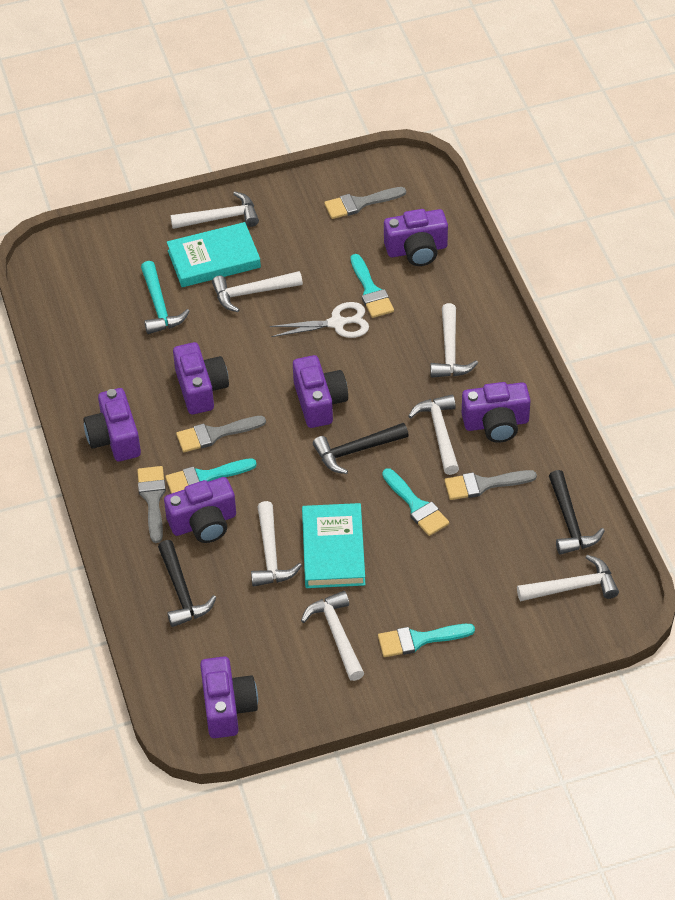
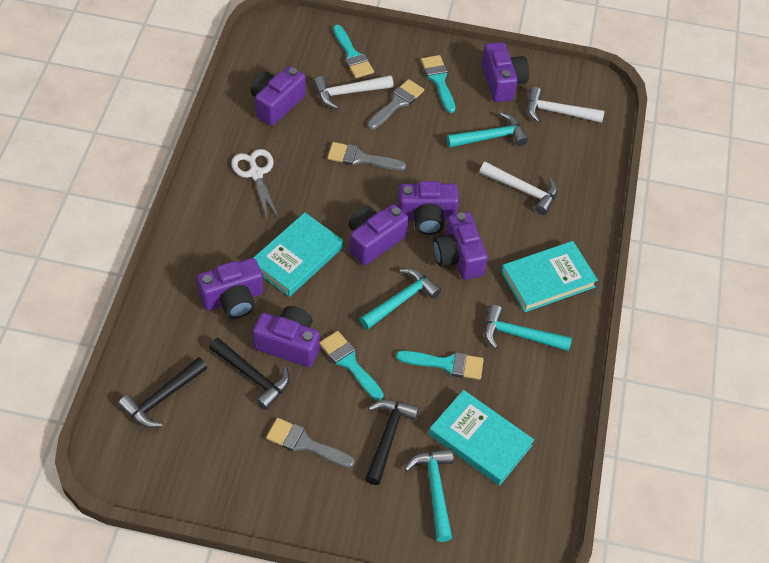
grey brush: [137,466,166,543] [176,416,266,452] [324,187,406,219] [444,470,537,500] = 4 -> [266,418,355,468] [327,142,406,171] [367,79,424,130] = 3
turquoise book: [167,222,261,287] [302,503,365,588] = 2 -> [253,212,343,297] [429,390,534,486] [501,241,598,312] = 3
turquoise hammer: [141,261,190,334] = 1 -> [360,268,441,330] [404,448,453,542] [446,112,528,148] [484,305,572,351] = 4
white hammer: [170,192,259,229] [212,271,303,312] [251,501,302,586] [301,591,364,681] [408,395,459,475] [430,303,478,378] [517,555,619,601] = 7 -> [314,75,394,110] [479,162,558,215] [527,87,604,123] = 3

